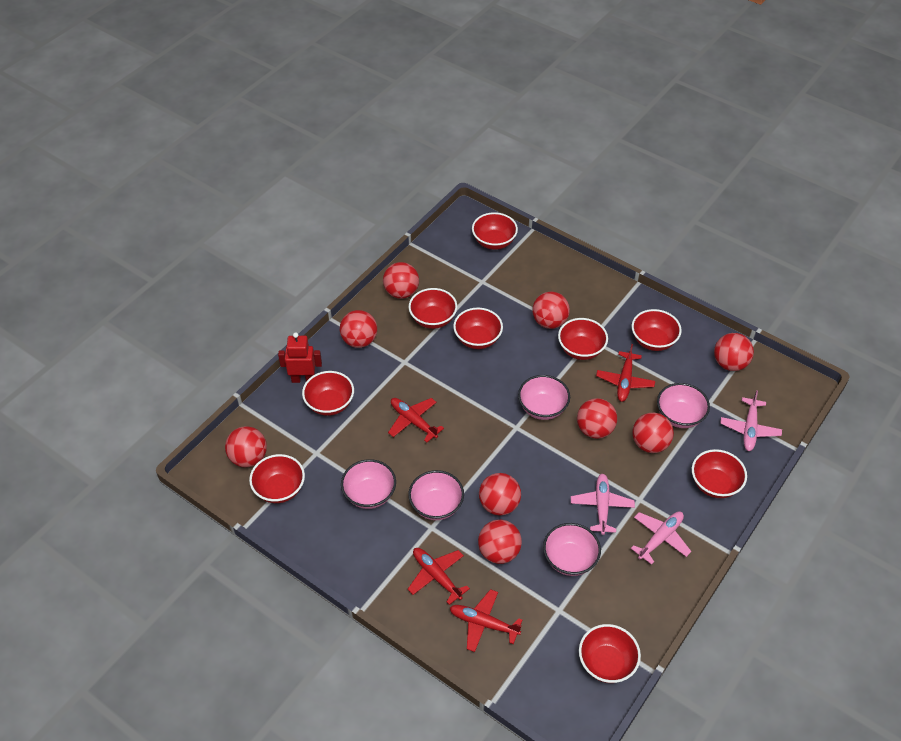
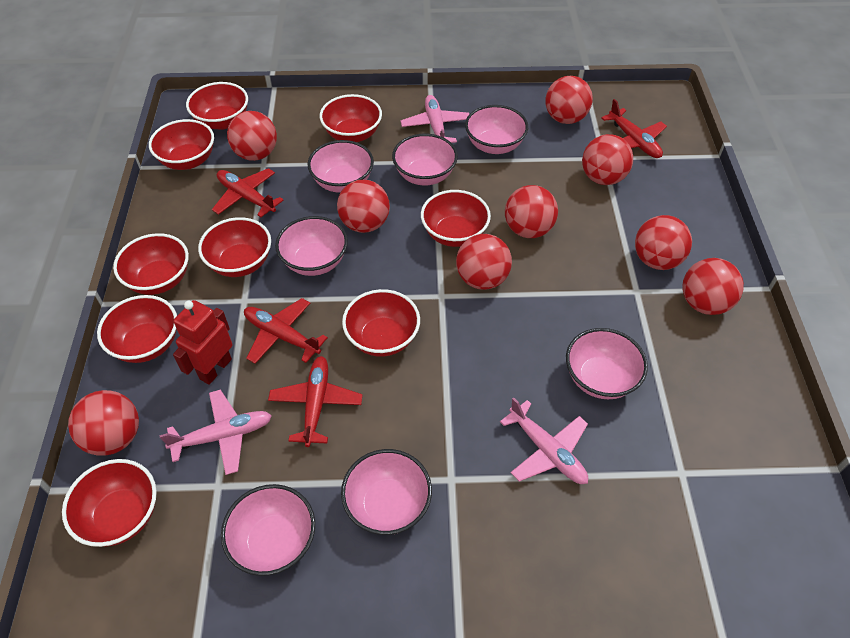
pink bowl: [341,459,396,509] [408,470,464,520] [518,375,570,420] [543,523,601,576] [657,383,710,428] = 5 -> [221,484,315,576] [275,216,348,276] [308,140,374,193] [341,449,432,535] [392,134,458,185] [465,105,528,154] [566,328,648,399] = 7

